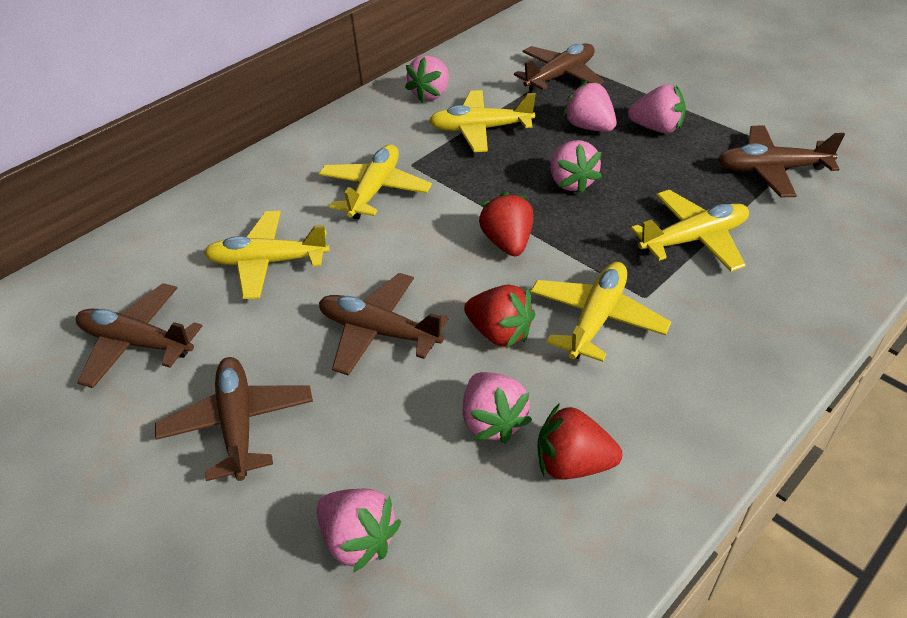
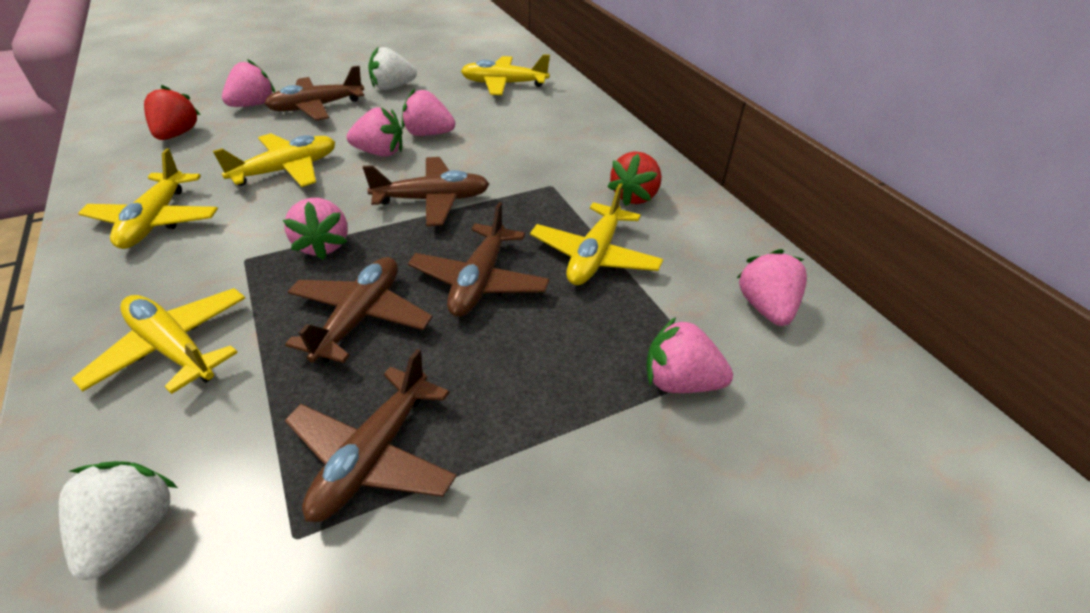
red strawberry: [464,285,535,348] [479,192,533,256] [537,403,622,480] = 3 -> [144,85,200,140] [607,151,661,206] = 2
white strawberry: none = 0 -> [59,461,178,580] [368,47,417,90] = 2

